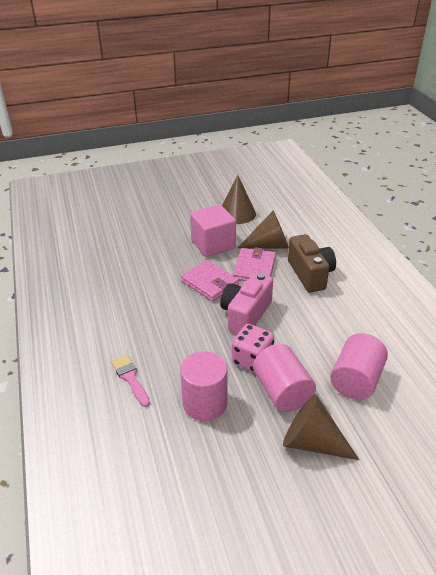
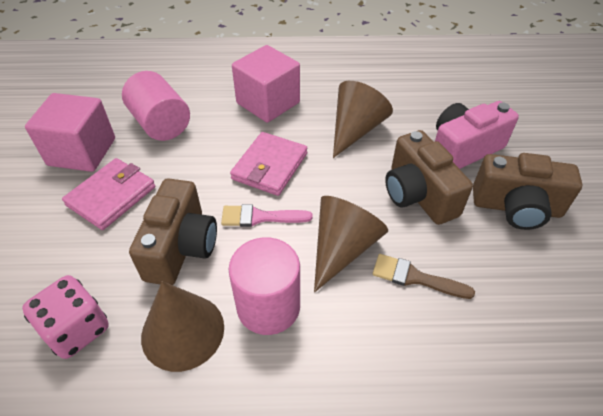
brown brush: none = 0 -> [373,254,475,299] = 1
brown camera: [288,234,336,292] = 1 -> [129,178,217,285] [385,130,473,225] [473,153,582,230] = 3
pink cube: [190,204,236,257] = 1 -> [25,93,115,172] [232,45,300,123] = 2
pink cylinder: [180,351,227,421] [253,344,316,412] [330,333,388,400] = 3 -> [122,71,190,141] [229,237,300,335] = 2

